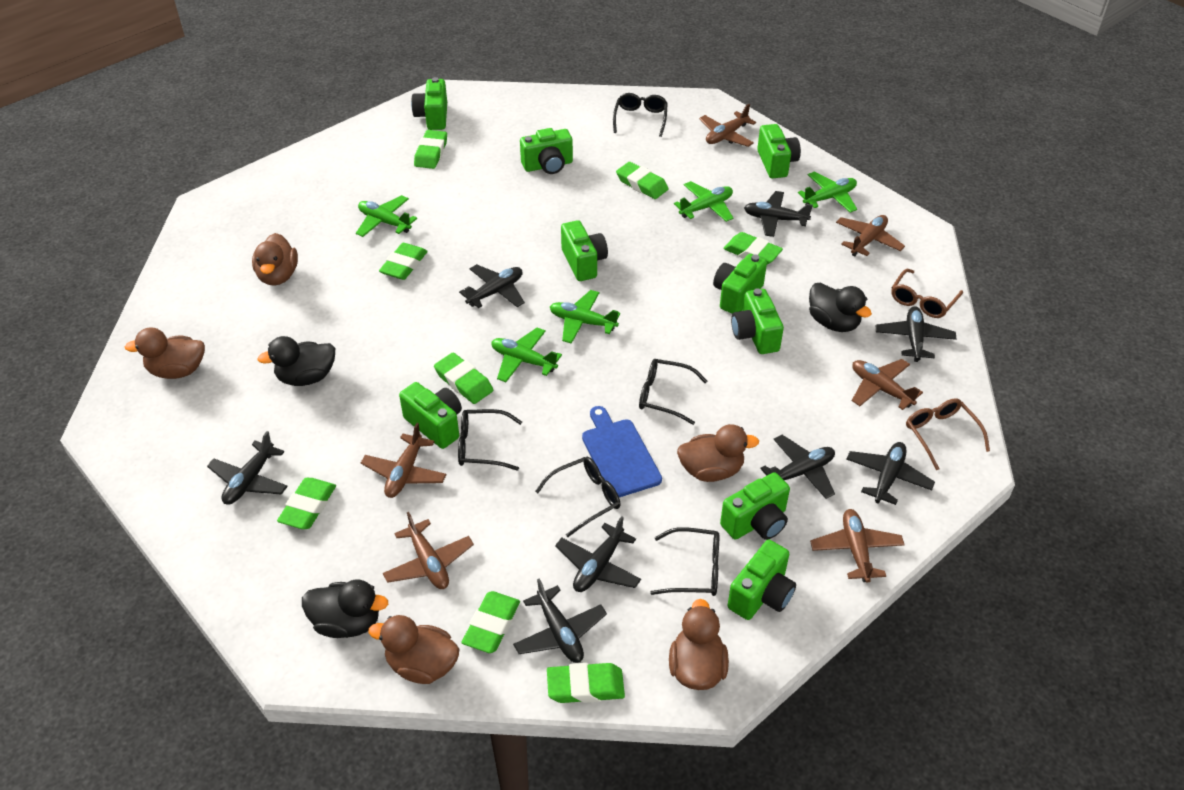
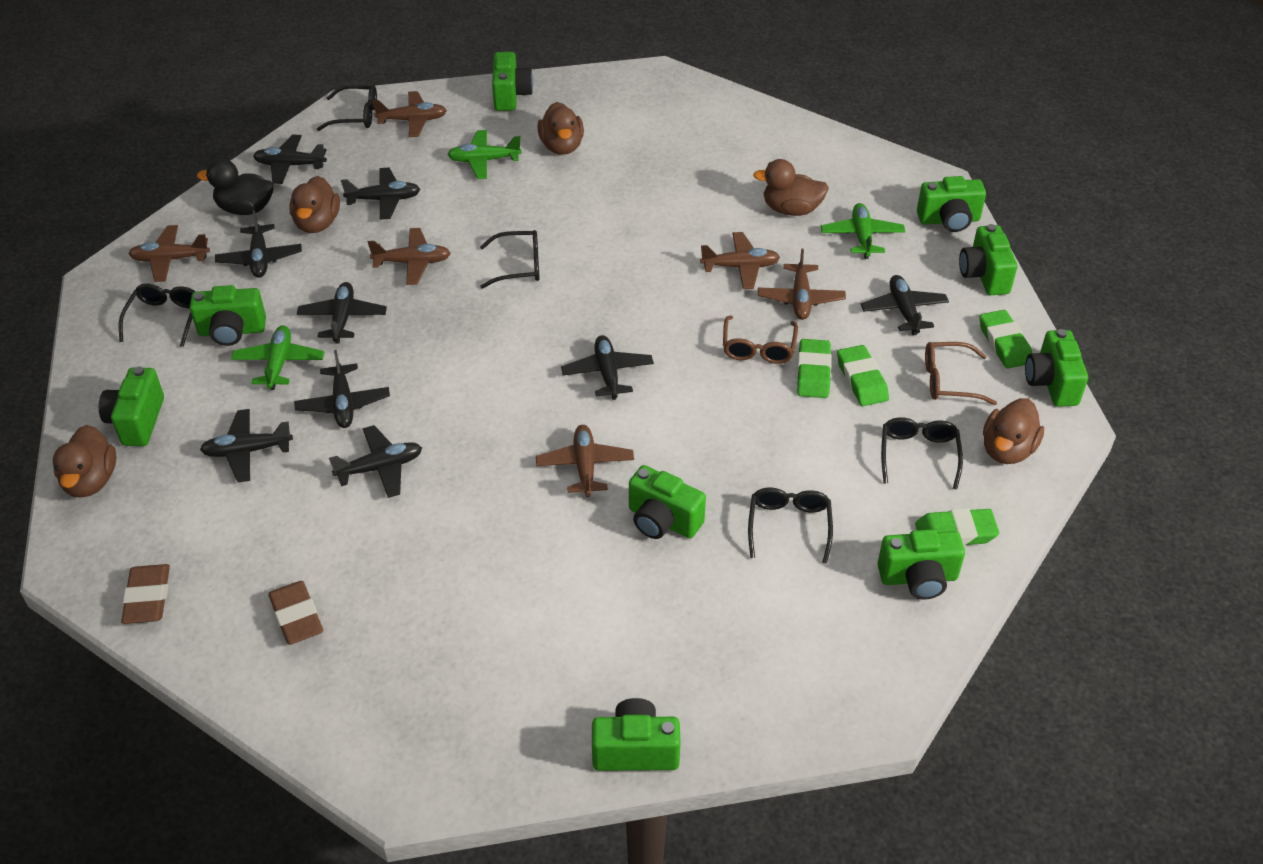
black duck: [257,336,335,386] [302,580,388,638] [809,283,872,332] = 3 -> [197,159,274,215] = 1
black plane: [207,431,288,505] [459,264,525,308] [513,579,607,663] [555,516,641,592] [744,191,813,237] [760,435,835,499] [846,442,935,505] [876,306,957,362] = 8 -> [200,409,293,482] [215,210,302,278] [253,134,327,184] [294,350,390,428] [297,282,387,344] [329,425,422,498] [341,167,420,220] [561,335,654,400] [861,275,949,335] = 9
blue cutting board: [582,406,662,497] = 1 -> none = 0
brown eraser: none = 0 -> [121,564,170,624] [268,581,323,645] = 2
green eraser: [277,478,336,529] [379,243,428,280] [414,130,447,169] [434,353,493,404] [461,591,520,653] [547,663,625,703] [616,162,669,199] [723,232,783,265] = 8 -> [797,339,832,398] [837,345,889,406] [915,508,999,546] [979,310,1032,368] = 4
green plane: [356,195,417,237] [491,327,562,382] [550,290,620,344] [674,181,733,222] [798,171,857,213] = 5 -> [231,325,324,390] [447,130,522,179] [821,203,905,259] = 3

